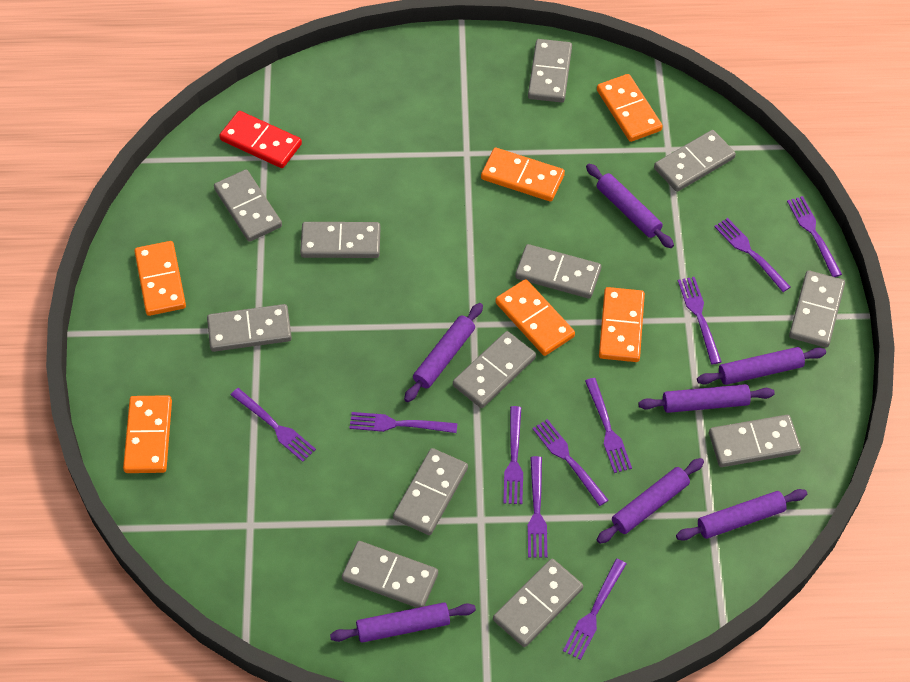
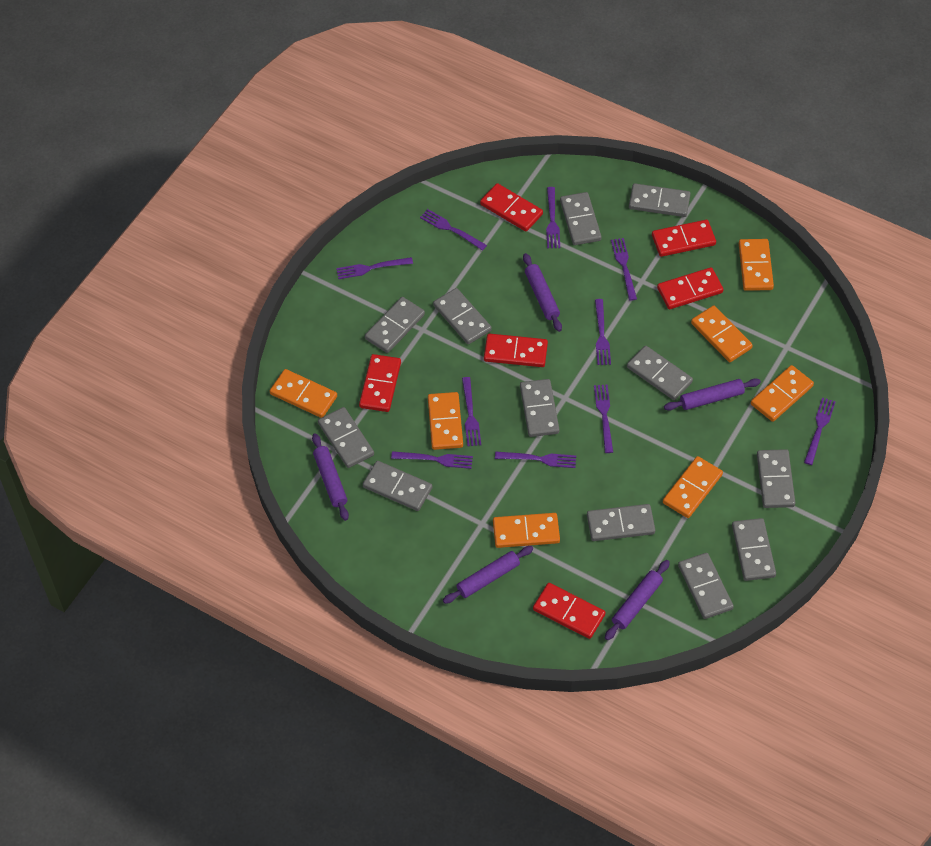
orange domino: [123,395,172,473] [135,241,186,316] [481,148,565,202] [496,279,575,356] [597,74,663,142] [599,287,645,362] = 6 -> [270,369,337,418] [428,392,463,450] [493,513,560,548] [663,456,723,518] [691,306,753,362] [739,239,774,291] [751,365,814,422] = 7
purple rolling pin: [330,602,476,643] [404,303,483,402] [586,164,674,248] [597,458,704,544] [638,384,775,413] [676,489,807,541] [697,347,826,385] = 7 -> [312,433,349,521] [443,546,533,604] [523,253,562,332] [605,560,670,640] [664,378,761,411] = 5
red domino: [219,111,302,168] = 1 -> [359,354,401,412] [480,183,543,231] [484,334,548,367] [533,583,605,639] [652,220,716,257] [657,267,724,309] = 6

